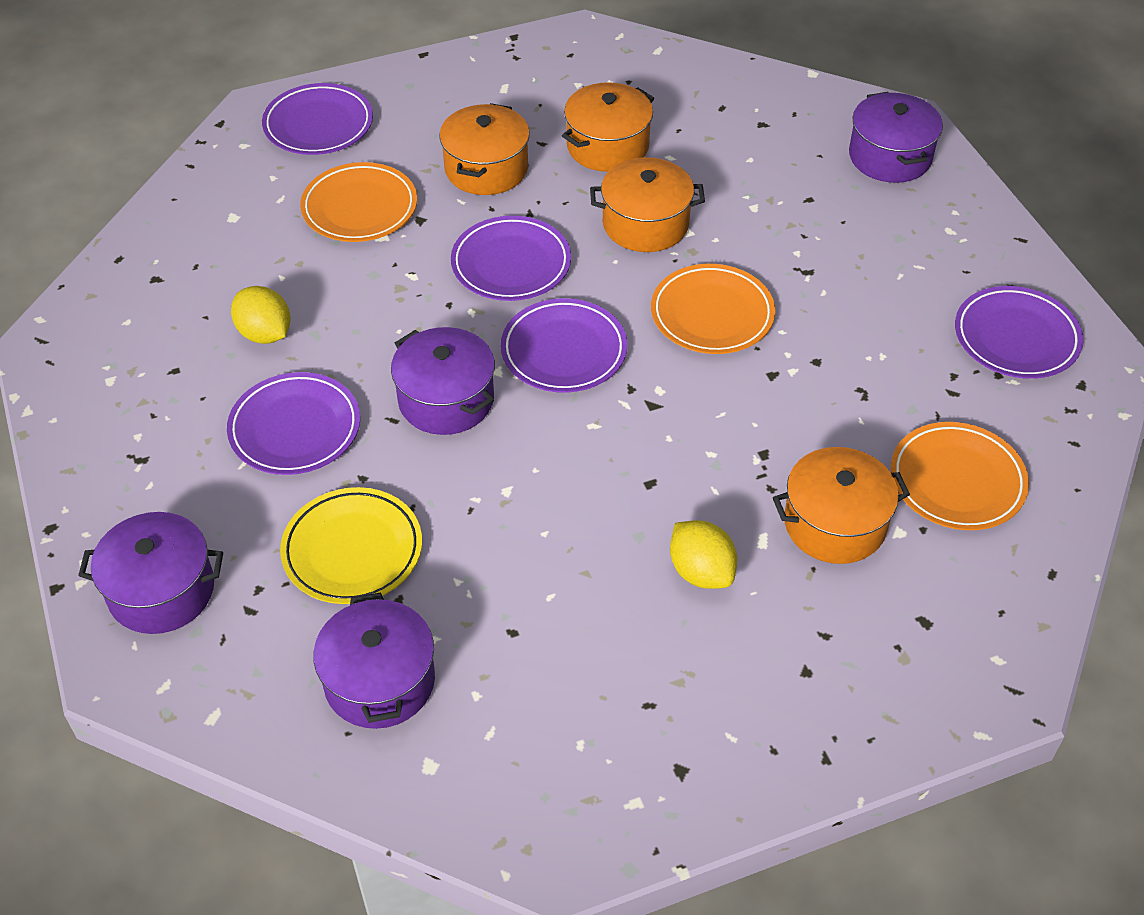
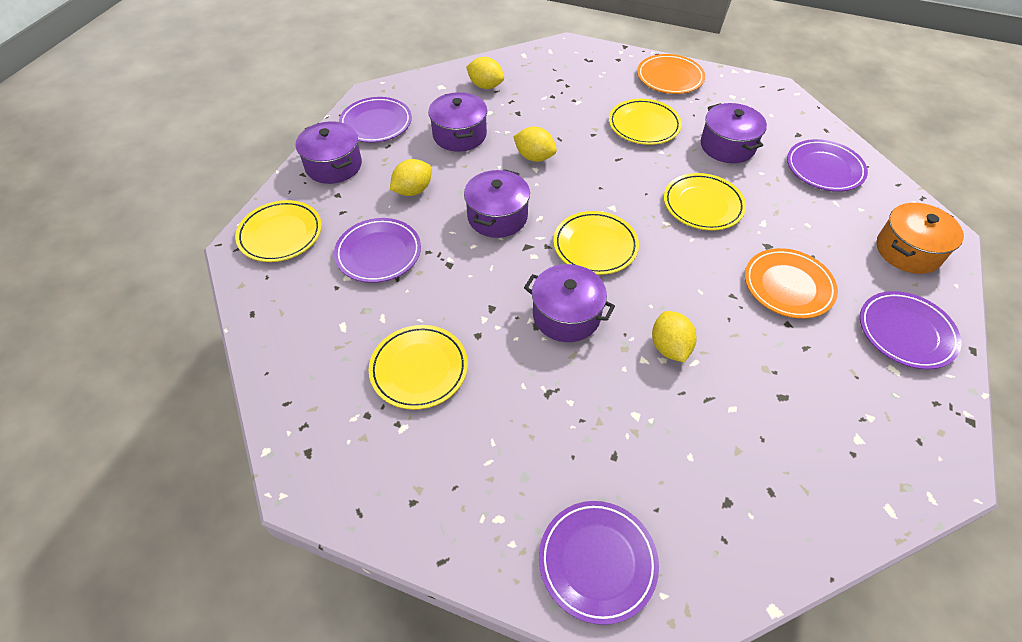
orange plate: [300,162,417,242] [651,264,775,354] [891,422,1029,530] = 3 -> [637,54,705,94] [745,248,838,319] = 2
orange pot: [439,103,530,195] [562,82,654,172] [590,157,705,252] [773,447,910,564] = 4 -> [877,203,964,274] = 1
purple pot: [78,512,223,634] [313,593,435,729] [391,327,495,435] [849,92,943,183] = 4 -> [296,121,362,184] [428,92,487,152] [464,169,530,238] [524,264,615,342] [701,103,767,163] = 5
yellow lemon: [231,286,291,344] [670,520,737,589] = 2 -> [390,159,432,196] [466,57,504,89] [513,127,557,162] [652,311,697,362] = 4
yellow plate: [280,487,422,604] = 1 -> [235,200,322,262] [369,325,468,410] [553,211,639,275] [609,99,682,145] [664,173,746,231] = 5

